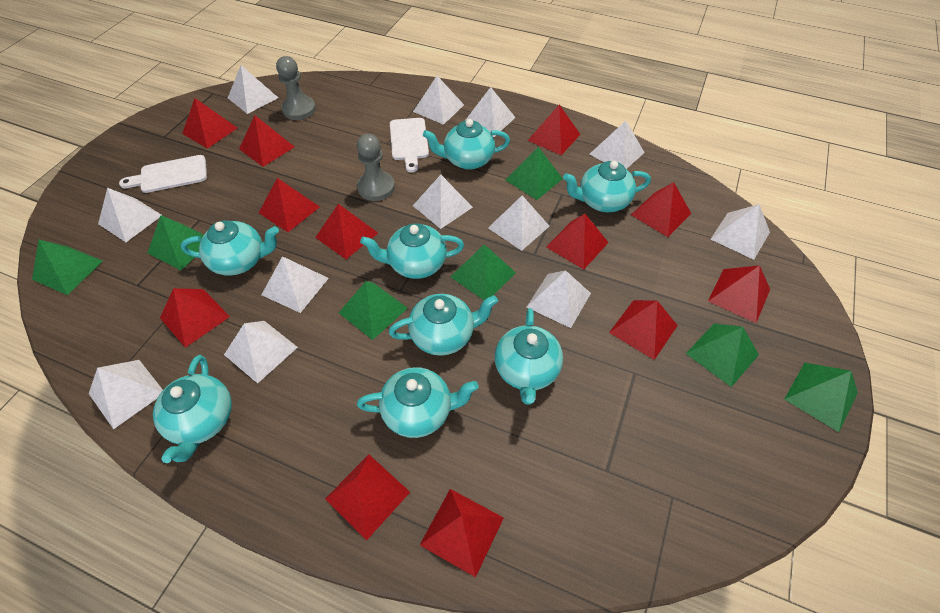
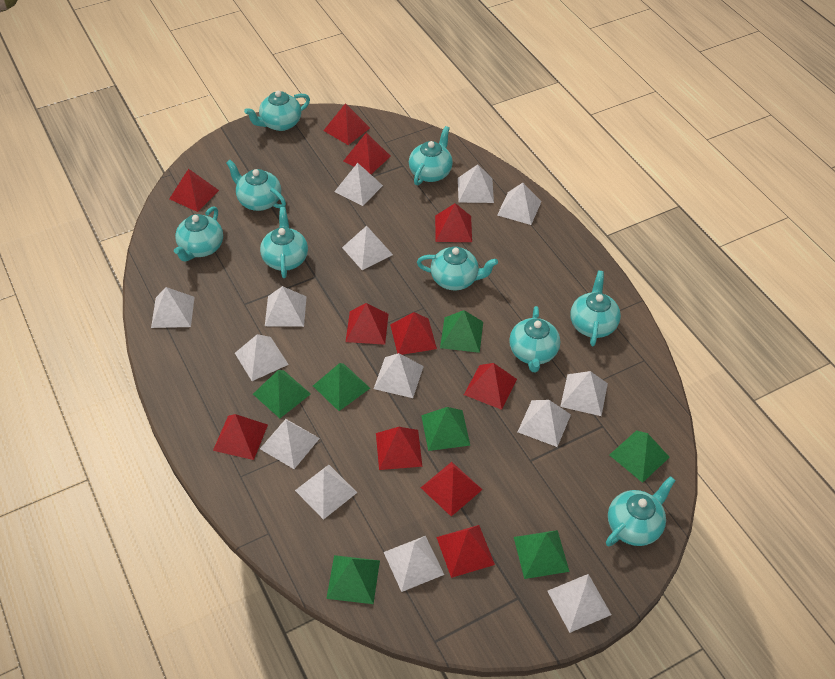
grey pawn: [276,56,316,120] [357,134,395,201] = 2 -> none = 0
red pyramid: [160,288,230,348] [182,98,237,149] [239,115,295,167] [259,178,320,232] [315,204,378,259] [325,455,410,540] [420,489,504,577] [528,105,581,155] [546,213,609,270] [609,300,678,360] [631,182,691,237] [708,265,770,323] = 12 -> [169,169,219,212] [213,414,268,460] [323,103,370,145] [344,133,391,174] [346,303,388,345] [376,427,423,470] [390,312,437,355] [421,462,483,517] [435,203,472,242] [436,525,495,578] [464,363,517,410] = 11
turquoise teapot: [153,355,232,463] [181,220,279,276] [357,367,479,438] [360,223,464,279] [389,294,498,356] [423,119,510,170] [495,308,563,405] [563,161,651,212] = 8 -> [174,206,223,261] [226,160,286,211] [244,91,310,131] [260,207,308,278] [409,126,453,185] [417,247,498,290] [509,306,560,372] [570,271,621,346] [606,476,676,546] = 9
white cutting board: [119,155,207,193] [390,118,429,172] = 2 -> none = 0
white pyramid: [89,360,163,429] [98,188,161,242] [224,321,298,384] [228,65,278,114] [262,256,329,313] [413,76,464,125] [413,175,473,229] [465,87,516,137] [488,196,550,251] [527,270,591,328] [590,121,645,169] [711,204,770,260] = 12 -> [151,287,195,328] [235,334,289,381] [260,419,320,469] [265,286,307,327] [295,465,357,520] [334,163,383,206] [342,226,393,270] [374,353,424,398] [384,536,444,592] [458,165,494,203] [497,183,542,225] [518,400,571,447] [547,574,611,633] [560,371,608,416] = 14

